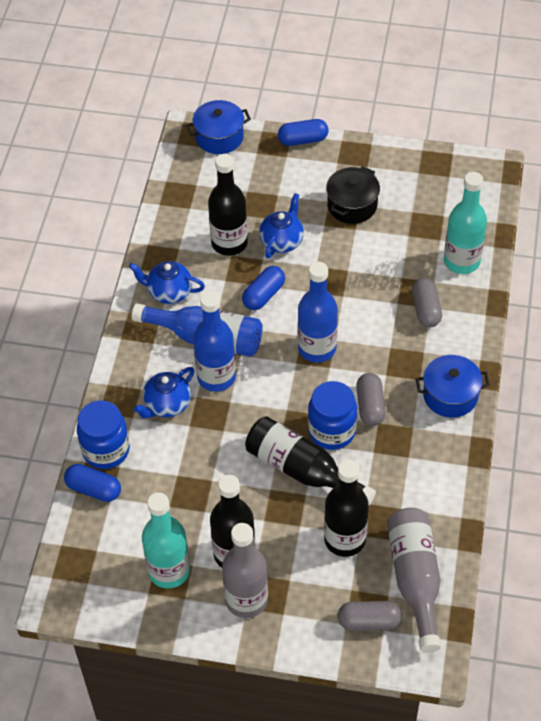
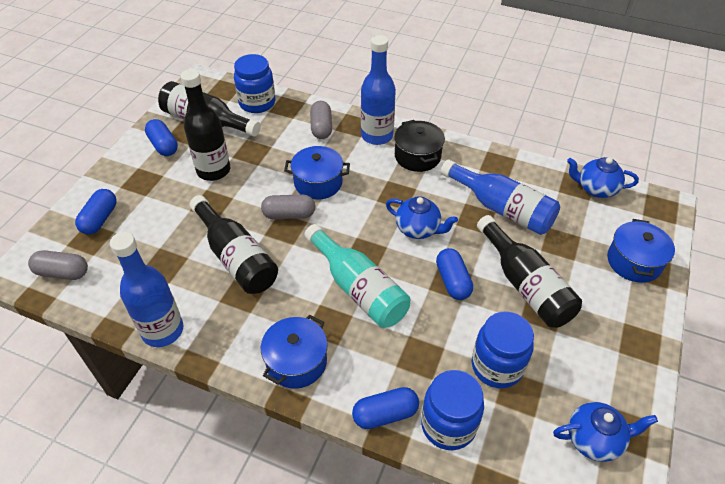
blue capsule: [64,464,121,502] [242,266,285,310] [278,119,328,146] = 3 -> [75,189,117,235] [145,119,178,156] [352,387,419,429] [436,248,473,300] = 4
blue jar: [77,400,130,469] [308,381,357,450] = 2 -> [234,54,275,113] [421,370,484,450] [472,312,534,388] = 3
blue pot: [186,100,251,154] [416,355,490,418] = 2 -> [261,315,328,389] [284,146,350,200] [607,219,675,283] = 3
grey bottle: [222,523,268,618] [387,508,441,653] = 2 -> none = 0
turquoise bottle: [142,492,190,589] [444,172,487,274] = 2 -> [304,224,410,328] = 1

